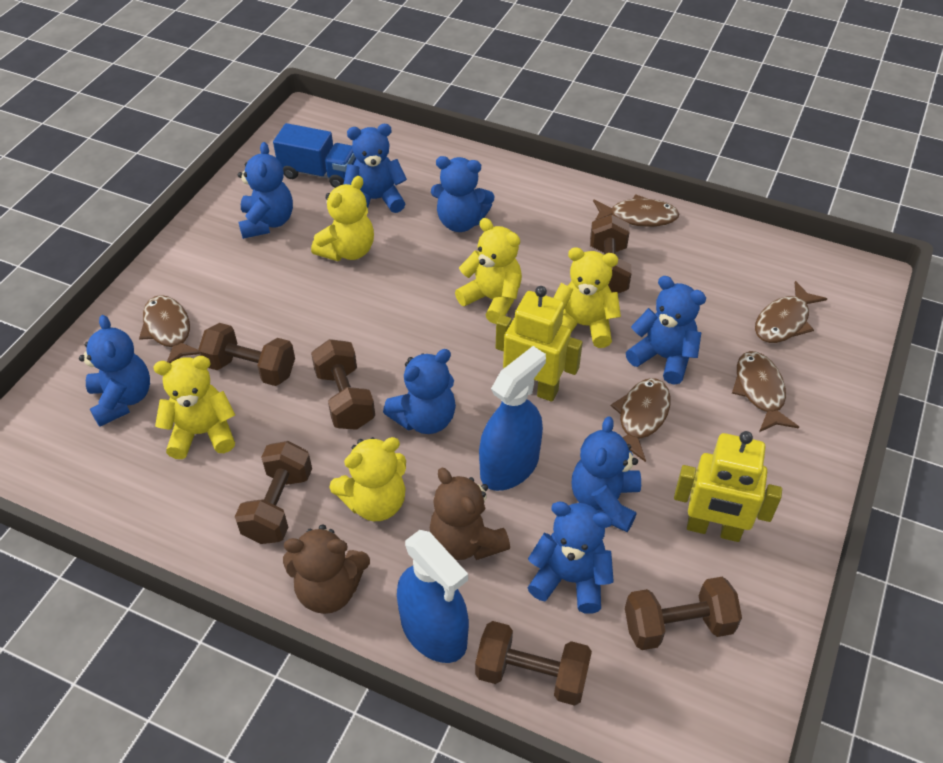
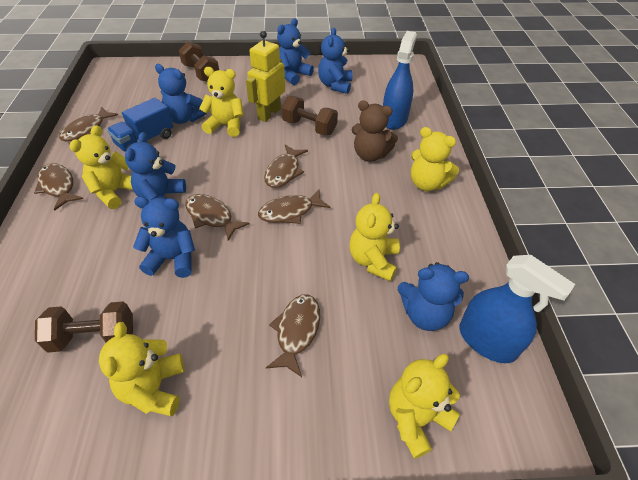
blue teddy bear: [79,315,150,427] [238,142,293,239] [343,124,407,213] [383,349,456,434] [431,156,495,232] [527,501,614,614] [572,416,641,532] [626,276,706,385] = 8 -> [125,132,186,201] [133,197,195,278] [155,64,207,124] [277,18,314,85] [318,28,352,94] [398,262,469,331] = 6
brown dumbbell: [198,323,295,386] [235,441,312,544] [311,339,375,430] [475,621,592,706] [590,215,632,293] [625,577,742,650] = 6 -> [35,301,133,353] [179,41,219,82] [281,96,338,135] = 3
brown fish: [139,295,199,363] [593,194,679,227] [611,378,671,462] [732,351,799,432] [755,281,827,343] = 5 -> [34,163,83,211] [59,107,118,142] [185,194,249,241] [258,189,330,224] [264,145,308,188] [266,294,320,377] = 6
brown teddy bear: [283,524,370,614] [430,468,510,560] = 2 -> [352,100,398,162] = 1
yellow robot: [496,286,583,402] [674,431,782,542] = 2 -> [246,31,285,122] = 1
yellow teddy bear: [154,356,235,459] [311,176,374,261] [329,437,406,521] [455,218,522,324] [553,247,621,348] = 5 -> [70,125,133,209] [99,322,184,416] [199,67,244,137] [349,193,400,281] [389,354,460,459] [411,127,459,191] = 6

